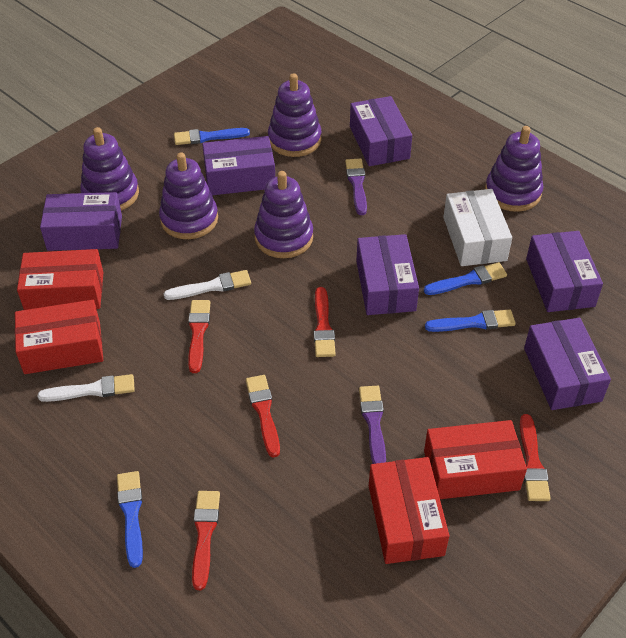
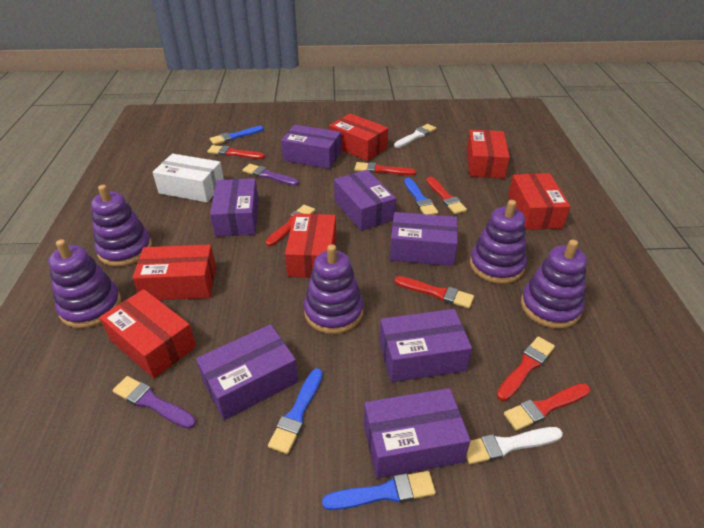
purple box: [40,192,122,251] [202,136,275,195] [350,96,412,166] [356,234,419,315] [524,318,611,410] [526,231,603,312] = 6 -> [196,324,298,420] [210,178,258,237] [281,125,341,169] [334,170,396,231] [364,388,471,478] [379,309,472,382] [390,212,458,266] = 7
red box: [15,300,103,374] [17,249,104,310] [369,457,449,564] [424,420,527,499] = 4 -> [100,289,196,379] [132,244,216,300] [285,213,336,278] [329,114,388,161] [467,130,510,178] [508,173,570,230] = 6
red brush: [188,300,210,373] [192,491,220,590] [246,375,280,458] [314,287,336,357] [520,414,551,501] = 5 -> [207,145,265,159] [266,205,315,246] [354,162,416,175] [394,276,474,309] [426,177,467,214] [497,336,555,401] [504,383,590,431] = 7

